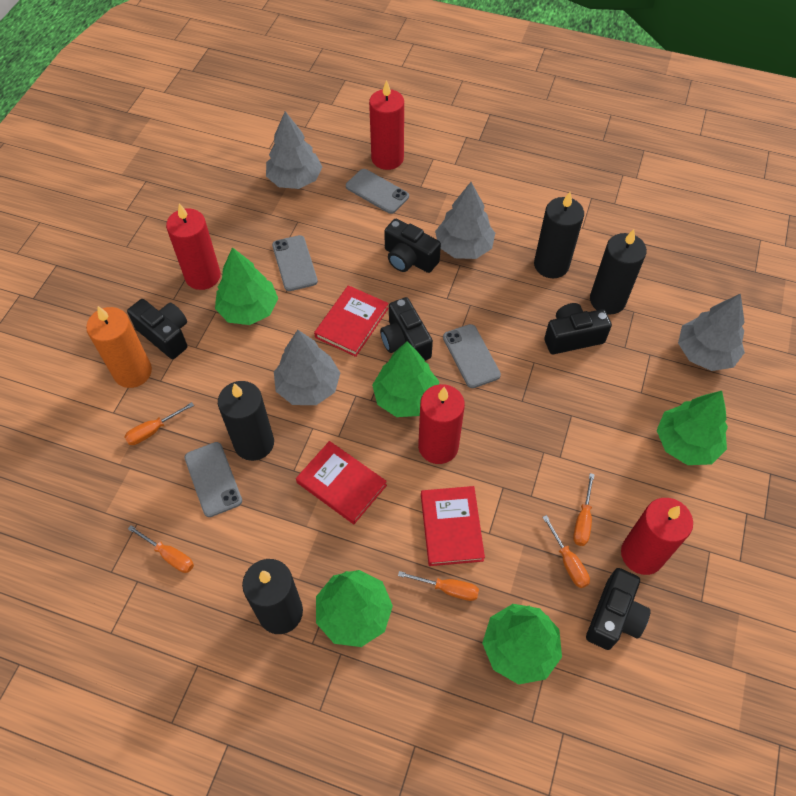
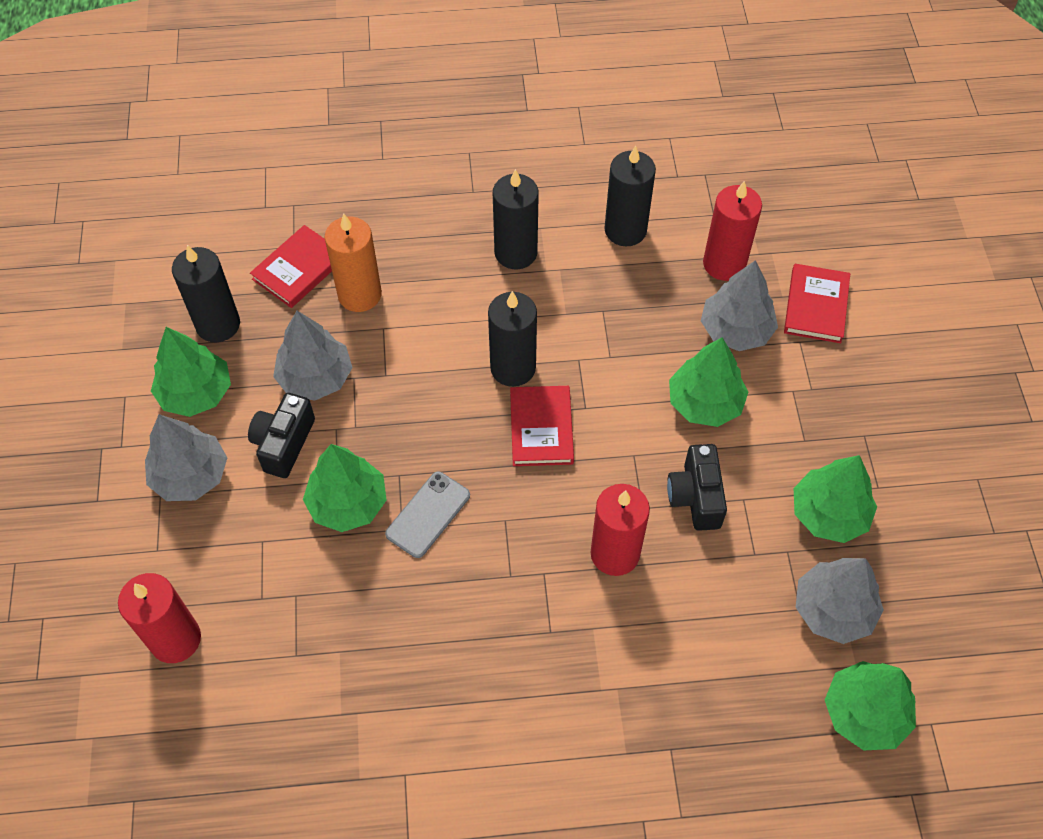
black camera: [127,299,187,359] [380,297,433,361] [384,219,441,273] [544,303,612,354] [586,568,651,650] = 5 -> [248,393,315,478] [667,444,727,531] = 2
grey phone: [185,442,242,517] [272,235,318,291] [346,169,409,214] [443,324,501,388] = 4 -> [385,472,470,558] = 1
orange screwdriver: [125,402,194,445] [128,525,194,573] [398,571,479,601] [542,515,590,588] [573,473,595,546] = 5 -> none = 0
red candle: [166,203,221,290] [369,80,404,170] [418,384,465,464] [621,498,693,575] = 4 -> [118,573,201,663] [590,484,650,576] [703,181,762,281] = 3

